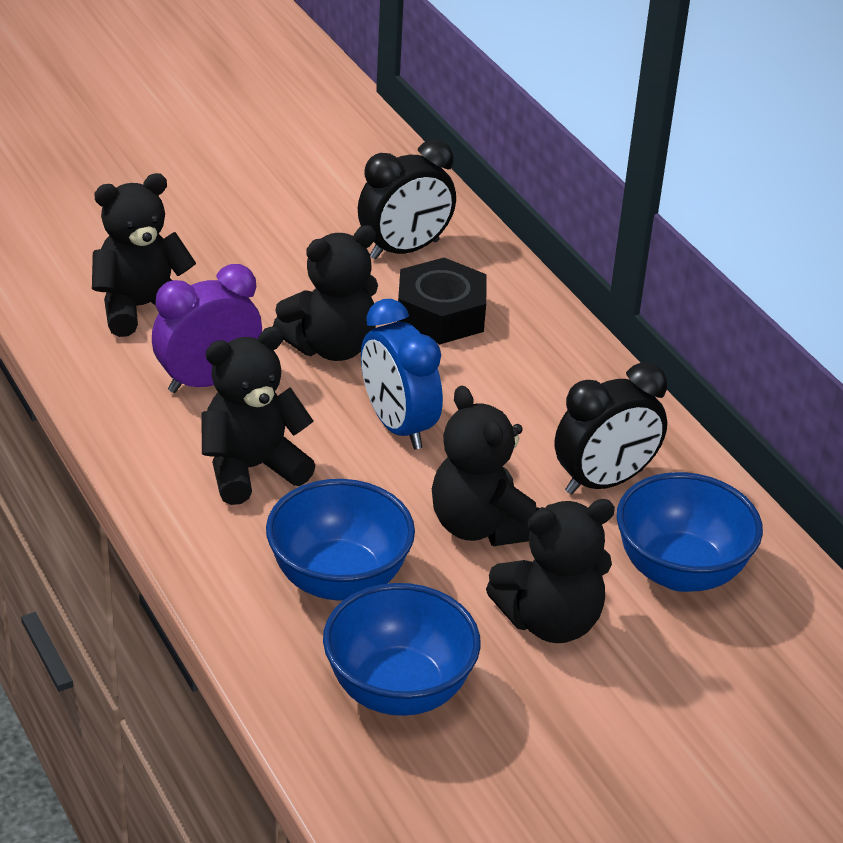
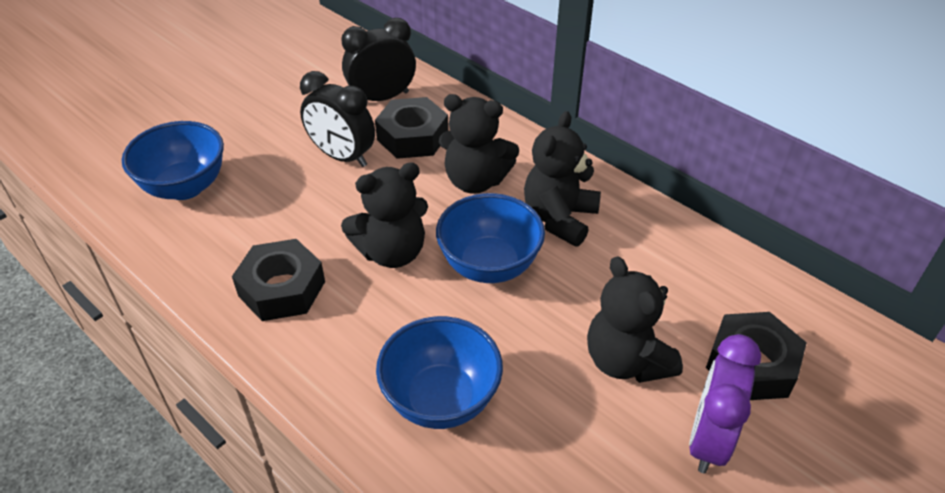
black nut: [397,258,487,344] = 1 -> [232,239,325,321] [375,97,448,159] [706,312,807,400] = 3
black teddy bear: [92,173,196,337] [202,326,315,505] [273,225,378,361] [432,386,539,546] [486,499,615,643] = 5 -> [341,162,428,268] [439,94,519,194] [524,111,601,247] [587,256,683,383] = 4
blue clock: [361,299,443,450] = 1 -> none = 0

